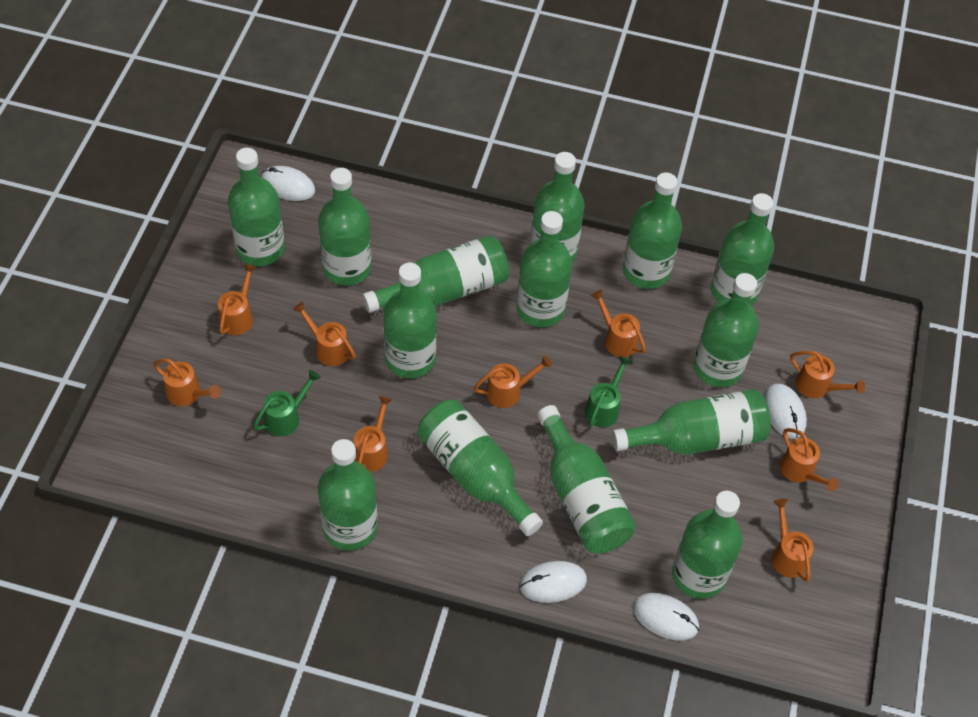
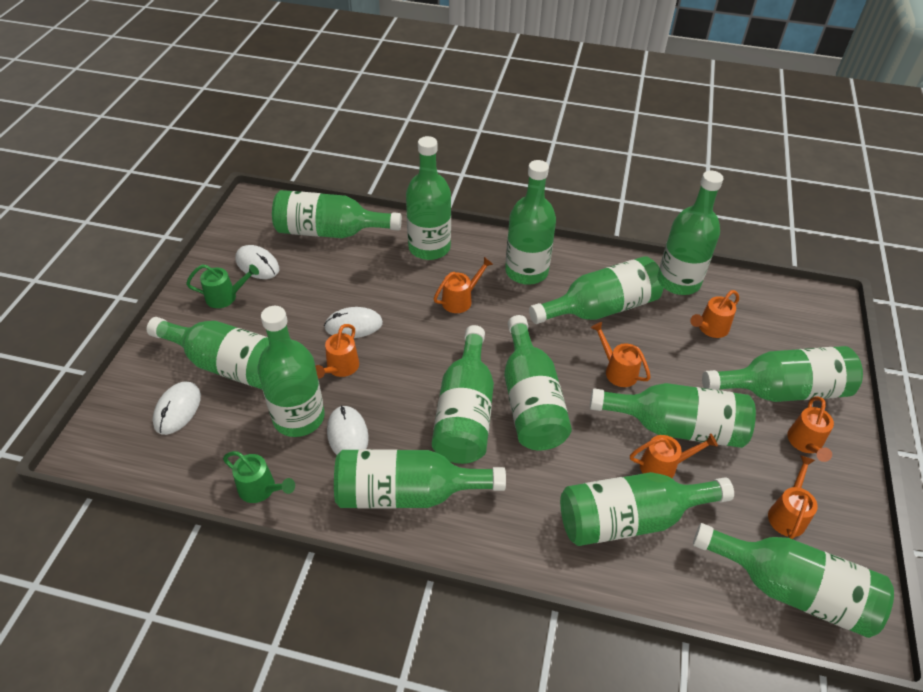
orange watering can: [153,358,221,406] [218,264,257,335] [293,302,356,366] [354,396,392,472] [474,355,552,408] [591,290,646,357] [772,499,813,582] [780,428,839,492] [790,351,865,399] = 9 -> [315,324,359,378] [434,257,493,313] [591,322,651,387] [630,433,718,478] [690,290,739,338] [768,455,818,539] [787,397,834,462] = 7

